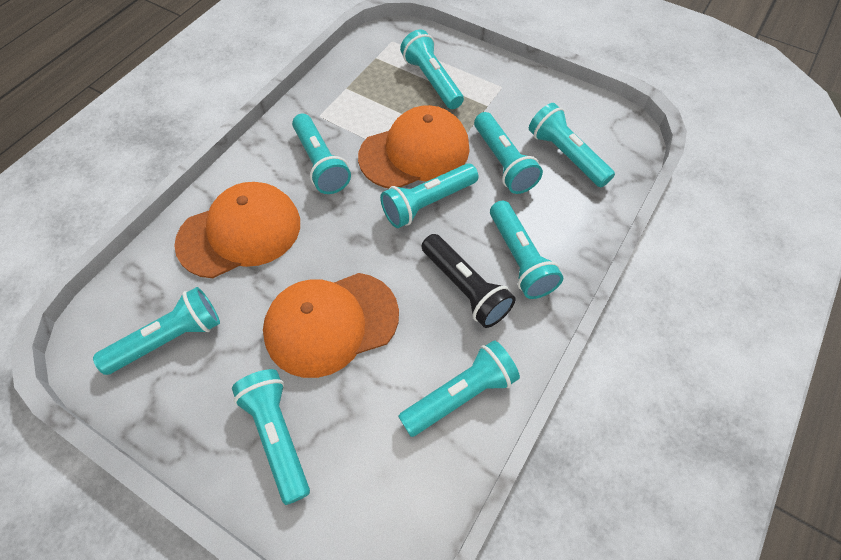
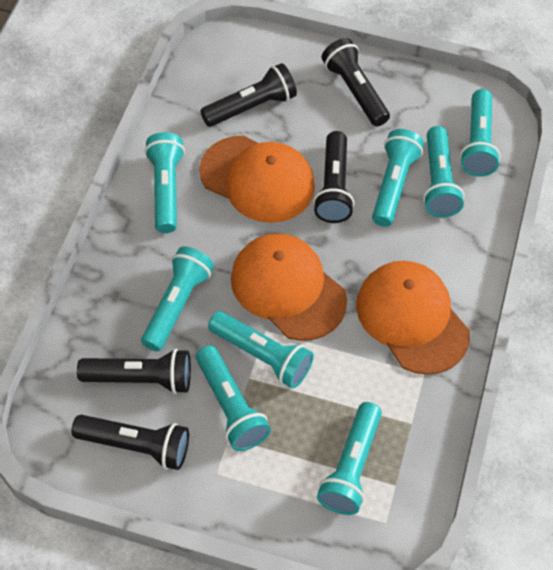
black flashlight: [422,234,515,328] = 1 -> [72,415,189,470] [77,349,191,394] [200,63,297,127] [313,131,354,223] [322,38,390,126] = 5
turquoise flashlight: [93,287,220,375] [232,369,310,505] [292,114,351,194] [380,163,478,228] [398,340,520,437] [400,30,464,109] [474,112,543,194] [490,201,563,299] [529,103,615,187] = 9 -> [141,246,214,351] [145,132,185,233] [196,345,271,451] [208,311,314,388] [317,402,382,515] [372,129,424,227] [423,126,464,217] [460,89,501,177] = 8

